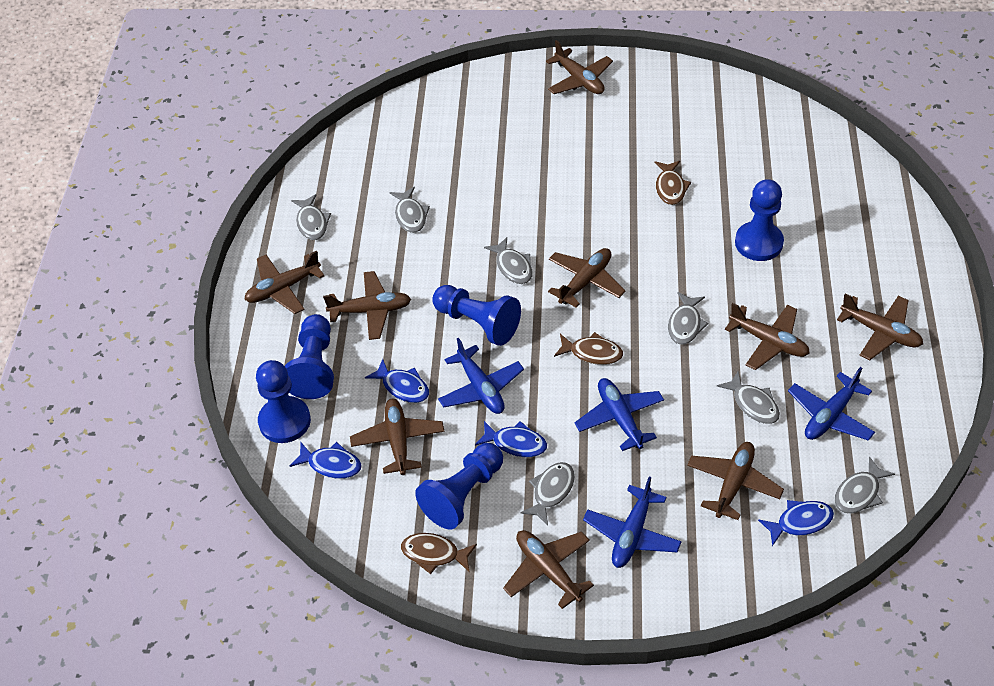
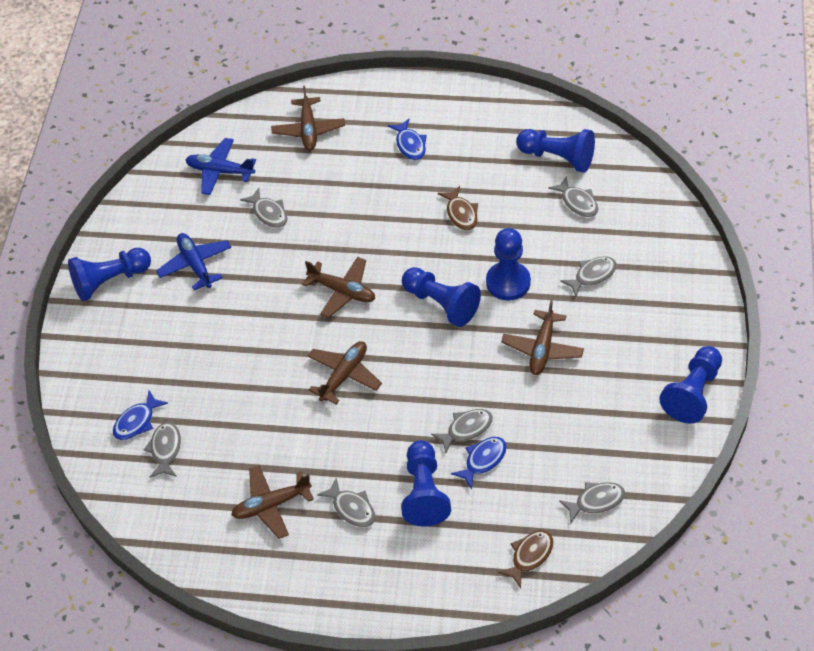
blue fish: [290,442,362,479] [365,359,429,403] [475,421,547,457] [758,500,834,546] = 4 -> [113,391,168,440] [388,119,427,160] [451,437,507,490] = 3
blue pawn: [256,360,311,443] [285,314,334,399] [415,443,503,529] [432,285,521,346] [735,179,784,261] = 5 -> [68,248,151,301] [401,440,451,527] [402,267,481,327] [486,228,531,301] [516,129,595,173] [659,346,722,424] = 6
blue plane: [438,338,524,414] [575,378,664,451] [583,476,682,568] [788,367,875,441] = 4 -> [156,233,231,290] [186,138,256,195] = 2
brown fish: [401,533,477,574] [554,332,623,365] [654,161,691,205] = 3 -> [438,186,478,230] [498,530,553,588] = 2
brown plane: [244,251,324,314] [323,271,411,340] [350,398,444,475] [503,530,594,609] [546,40,613,94] [548,248,626,308] [687,442,784,520] [725,303,810,370] [837,293,923,360] = 9 -> [231,465,314,539] [271,86,345,151] [302,257,375,318] [308,341,382,404] [501,300,584,375] = 5

